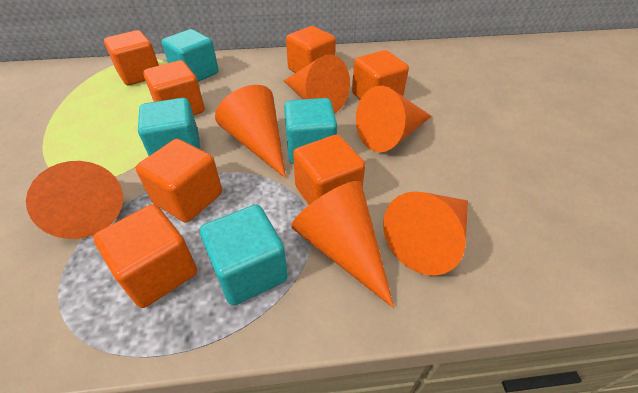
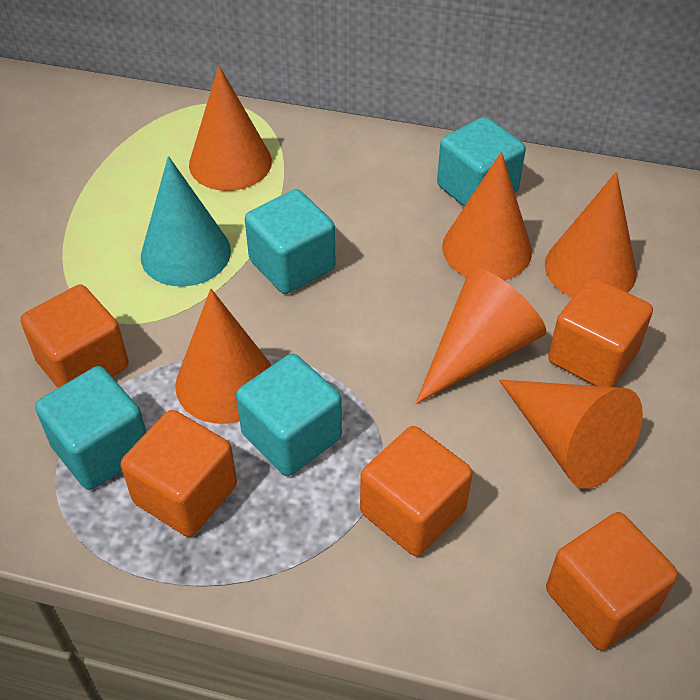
orange cube: [93,204,197,308] [104,30,159,86] [136,139,222,223] [143,60,205,115] [286,26,336,73] [293,135,365,205] [352,50,409,100] = 7 -> [20,284,129,388] [121,410,237,537] [360,426,472,556] [546,512,678,650] [548,277,653,387] = 5
turquoise cone: none = 0 -> [141,156,231,287] = 1

